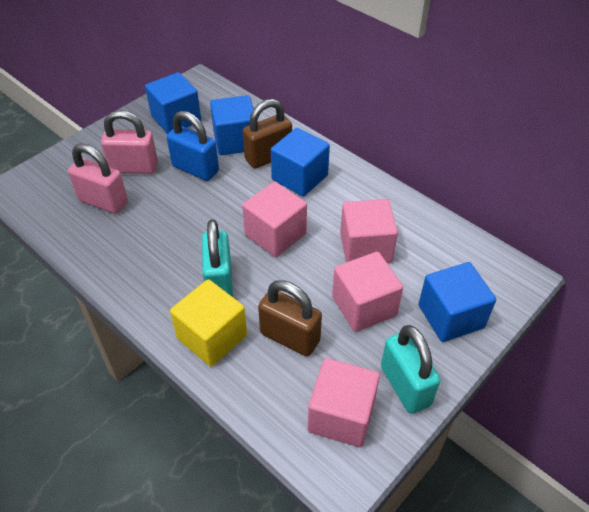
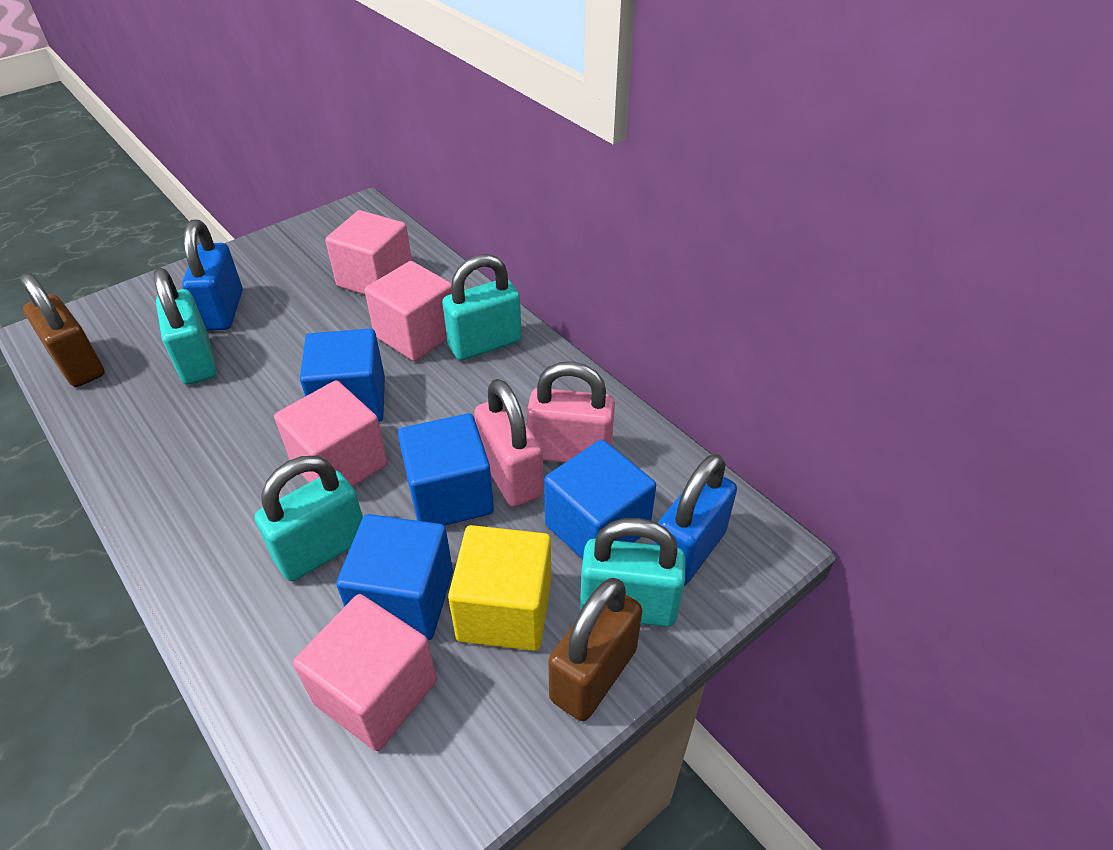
blue padlock: [167,111,219,181] = 1 -> [182,220,243,331] [654,454,737,586] = 2
turquoise padlock: [202,219,233,297] [381,325,441,414] = 2 -> [154,268,216,384] [255,456,363,581] [442,254,522,360] [580,518,686,627] = 4

